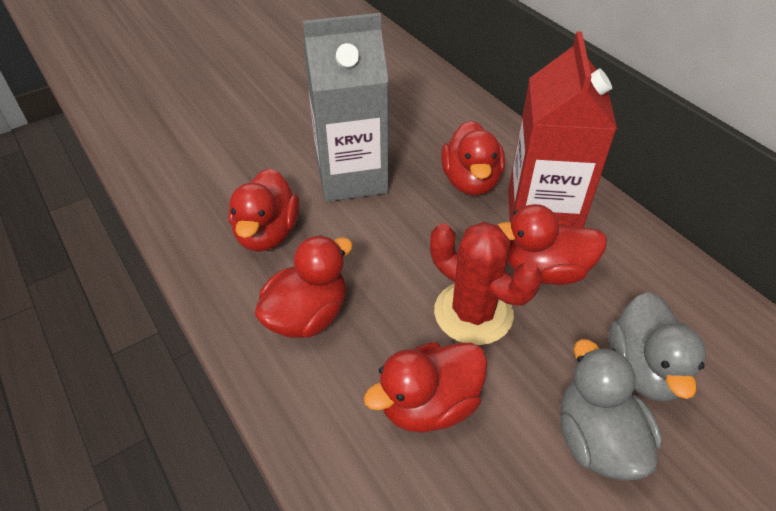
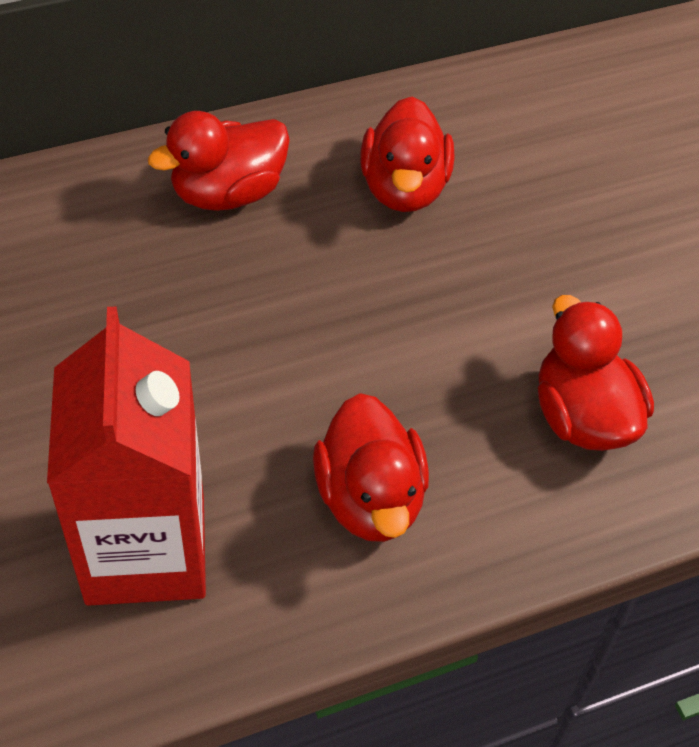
grey carton: [303,13,389,202] = 1 -> none = 0
grey duck: [560,339,662,481] [608,292,706,402] = 2 -> none = 0
red cactus: [430,222,542,345] = 1 -> none = 0
red duck: [228,168,300,251] [254,235,353,338] [364,342,488,433] [441,120,505,196] [498,204,607,285] = 5 -> [148,111,290,211] [313,393,429,542] [361,97,454,212] [538,295,654,451] = 4

